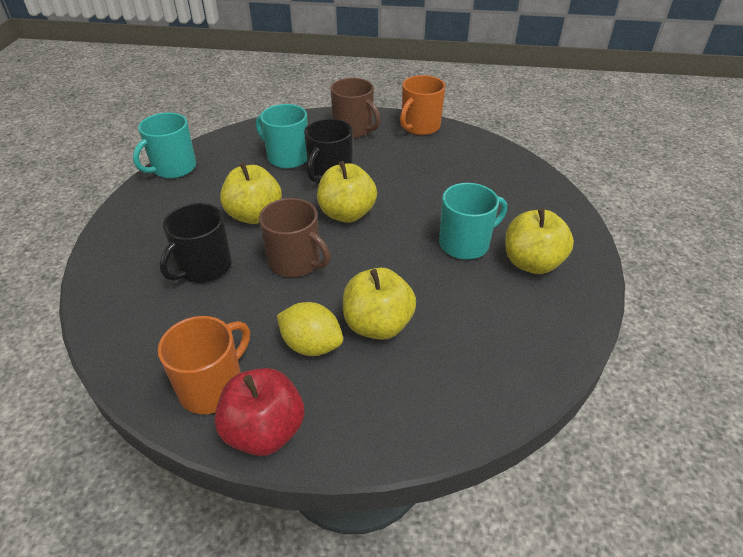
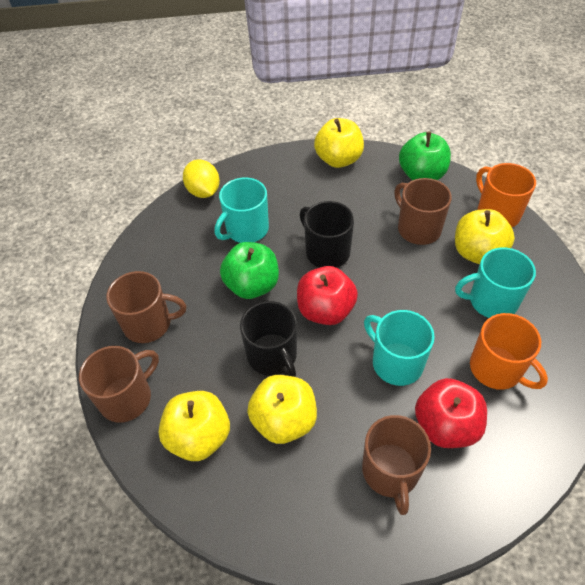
brown mug: [259,198,330,277] [330,78,381,138] = 2 -> [79,346,159,422] [106,271,186,343] [362,415,431,515] [394,178,452,245] = 4
green apple: none = 0 -> [220,242,279,299] [399,131,451,180] = 2
red apple: [215,368,305,456] = 1 -> [297,266,358,325] [415,378,487,448] = 2

